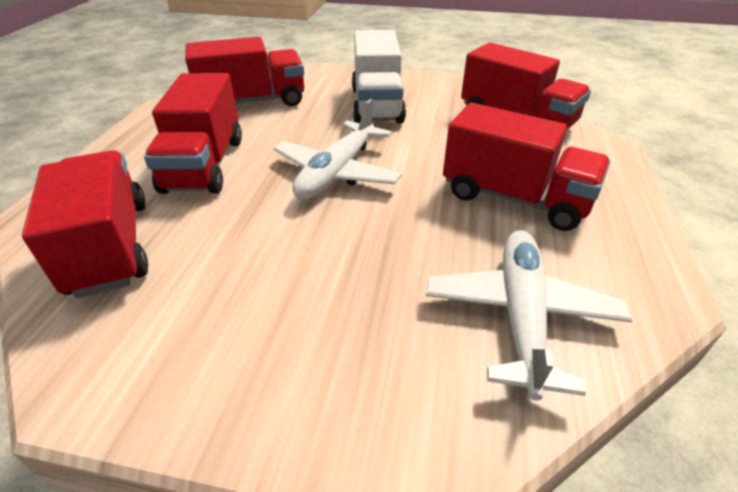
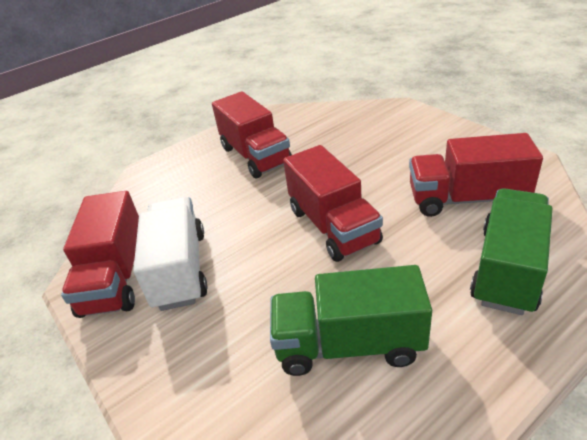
green truck: none = 0 -> [270,265,432,376] [470,188,553,315] = 2
red truck: [22,150,148,298] [144,73,242,194] [185,37,304,106] [443,103,610,231] [461,43,591,130] = 5 -> [61,191,139,318] [212,91,292,178] [283,145,383,262] [409,133,543,217] = 4
white plane: [274,99,402,200] [426,230,633,400] = 2 -> none = 0

